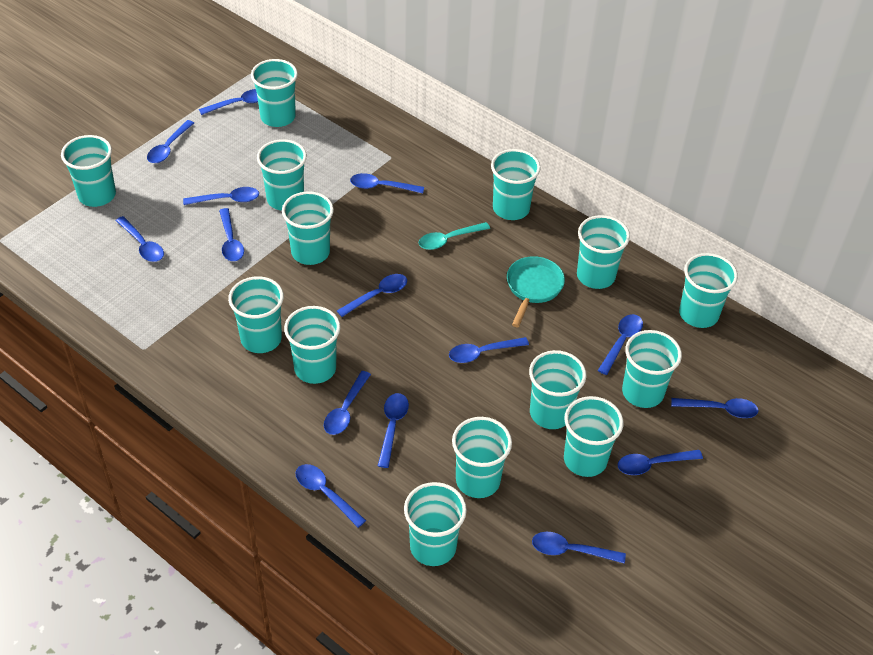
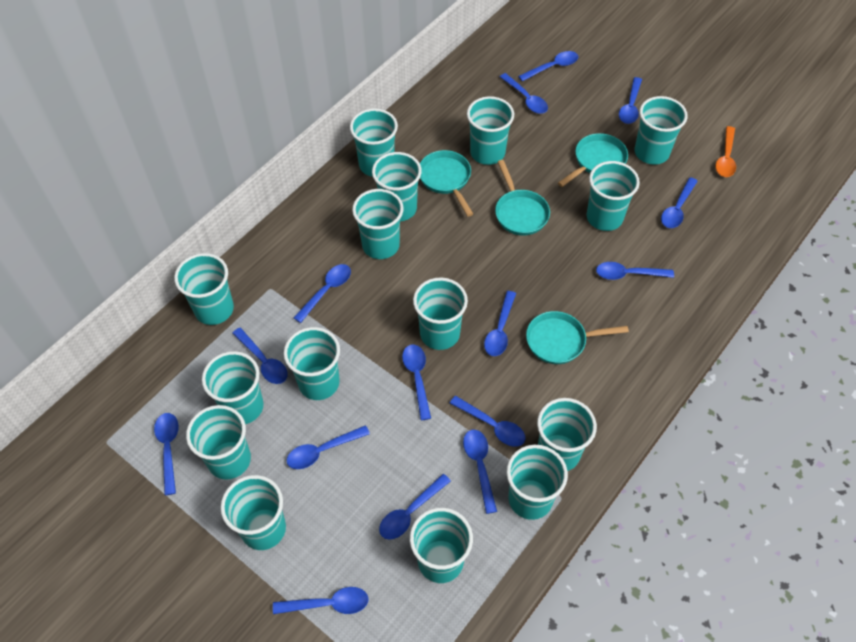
orange spoon: none = 0 -> [716,126,736,177] = 1
turquoise cup: [61,135,116,207] [228,276,284,353] [251,59,298,127] [257,139,307,211] [282,191,334,265] [284,306,340,384] [404,482,467,566] [452,417,512,498] [491,149,541,220] [529,350,586,429] [564,396,624,477] [577,215,630,289] [622,330,682,408] [679,253,738,328] = 14 -> [174,253,234,325] [186,405,251,480] [202,351,264,424] [221,475,286,550] [284,327,340,400] [350,108,398,177] [352,189,404,259] [372,152,422,221] [410,508,473,583] [413,278,468,350] [467,96,514,165] [507,445,568,520] [537,398,597,471] [587,161,640,231] [635,96,688,165] = 15
turquoise pan: [507,256,565,327] = 1 -> [420,150,473,217] [495,160,550,236] [526,311,629,364] [558,133,628,187] = 4
turquoise spoon: [419,222,490,250] = 1 -> none = 0

